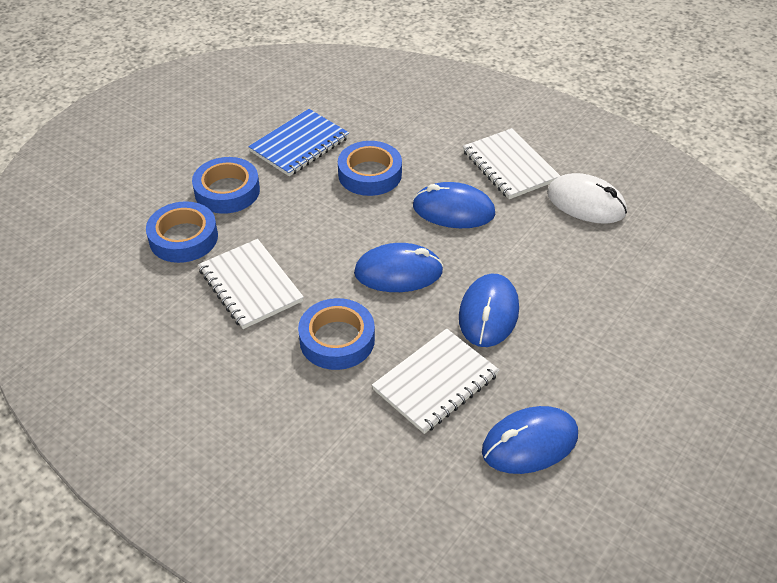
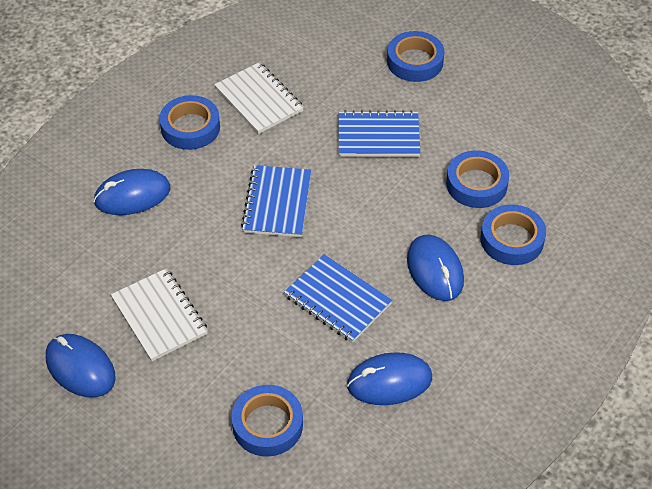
blue notebook: [248,109,349,176] = 1 -> [241,165,311,237] [284,254,392,343] [339,110,420,157] = 3
blue tape: [146,201,218,263] [192,157,260,214] [298,298,375,370] [338,141,402,196] = 4 -> [160,95,220,150] [231,385,303,457] [387,31,444,82] [446,150,509,208] [481,204,546,265] = 5
white mouse: [547,173,627,224] = 1 -> none = 0
white notebook: [198,239,304,329] [372,328,499,434] [463,128,560,199] = 3 -> [111,268,208,361] [214,62,304,134] = 2

